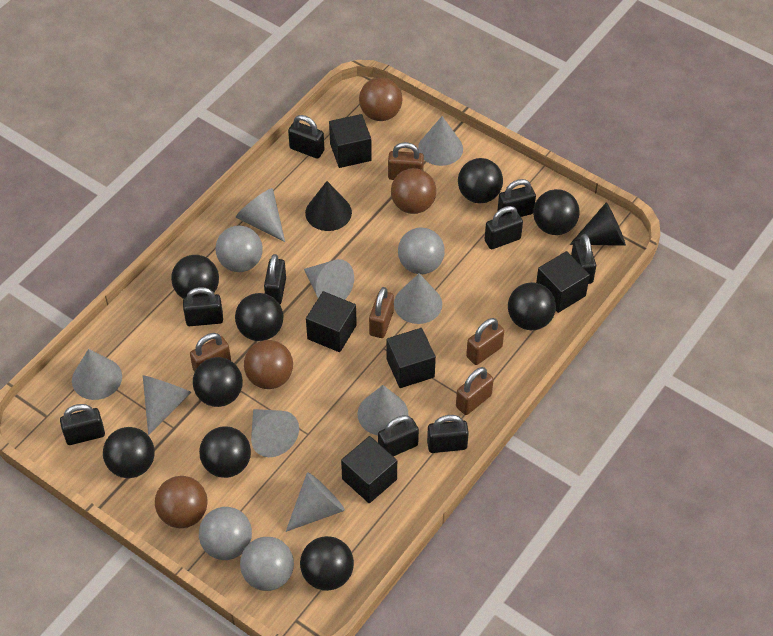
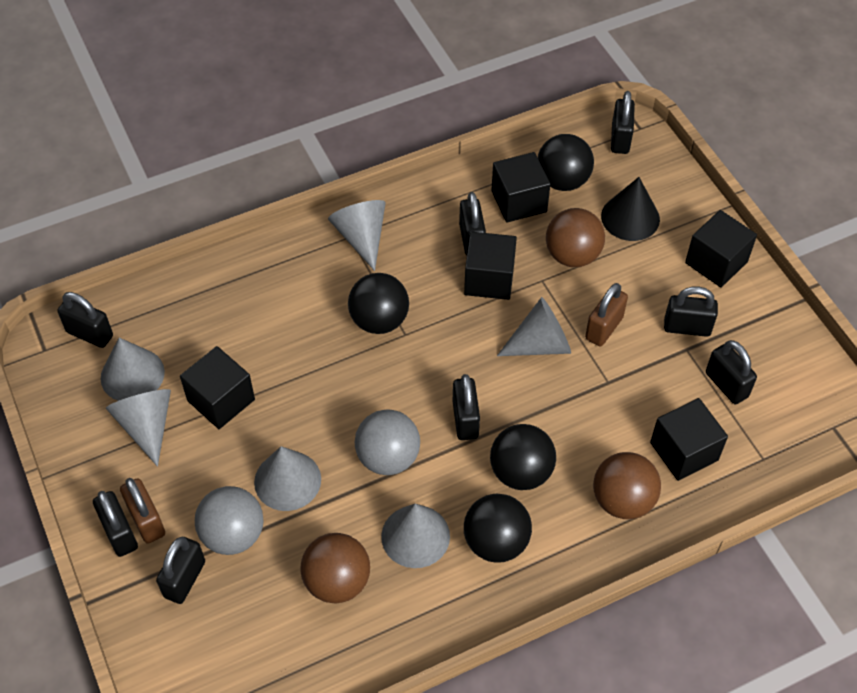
black ball: [103,427,155,478] [171,255,219,299] [193,357,243,407] [199,426,251,478] [235,293,283,341] [300,536,354,591] [458,158,503,203] [508,282,556,330] [533,189,580,235] = 9 -> [348,273,409,334] [464,494,532,563] [490,424,556,490] [538,134,594,191] = 4
black cone: [305,181,352,231] [570,202,626,246] = 2 -> [601,177,660,241] = 1
black padlock: [60,404,105,445] [183,287,223,326] [264,254,286,304] [288,115,324,159] [378,415,419,456] [427,415,469,453] [485,206,523,249] [498,179,536,217] [571,234,596,284] = 9 -> [57,292,113,348] [93,491,138,557] [156,537,205,604] [452,374,480,440] [459,192,486,256] [611,91,635,154] [664,287,718,337] [706,340,757,404] = 8
brown ball: [155,476,207,528] [244,340,293,389] [359,77,402,121] [391,168,436,214] = 4 -> [301,533,370,603] [546,208,605,267] [593,452,661,519] = 3
brown padlock: [190,333,231,372] [369,287,394,338] [388,142,424,180] [456,367,494,415] [466,318,504,365] = 5 -> [120,478,165,544] [585,283,628,346] = 2
grey ball: [199,507,252,560] [216,225,263,272] [240,537,294,591] [398,228,445,274] = 4 -> [195,486,264,555] [355,409,420,475] = 2
grey cone: [72,349,122,400] [143,375,191,435] [236,188,285,242] [251,409,299,457] [286,472,345,532] [304,259,354,300] [358,385,408,435] [394,273,442,324] [418,116,463,166] = 9 -> [101,338,165,401] [106,389,171,467] [254,446,321,511] [328,200,386,271] [381,504,450,568] [497,297,571,356] = 6

